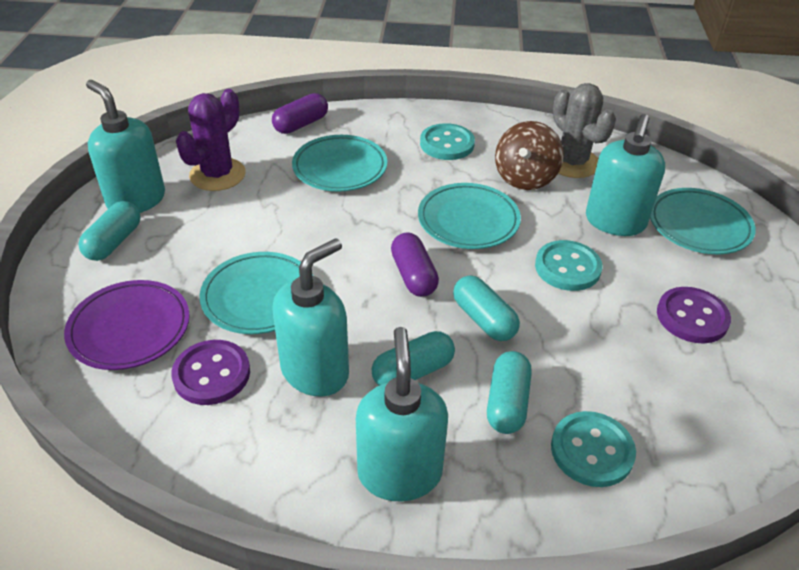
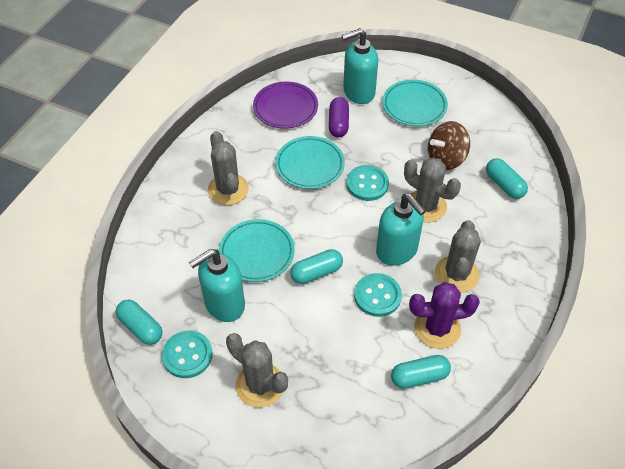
grey cactus: [553,83,616,178] = 1 -> [208,131,249,205] [226,333,288,408] [404,157,461,222] [435,220,481,292] = 4
purple button: [171,340,250,405] [657,287,731,344] = 2 -> none = 0
purple capsule: [272,93,328,134] [391,232,439,297] = 2 -> [329,97,349,137] = 1
turquoise plate: [200,252,313,334] [292,135,387,191] [418,183,521,249] [650,188,756,254] = 4 -> [219,219,295,282] [275,136,345,189] [382,80,448,126] = 3
turquoise soap dispenser: [86,80,165,213] [273,238,349,397] [356,327,448,501] [586,114,665,236] = 4 -> [189,249,245,322] [342,28,378,104] [376,193,426,266] = 3

